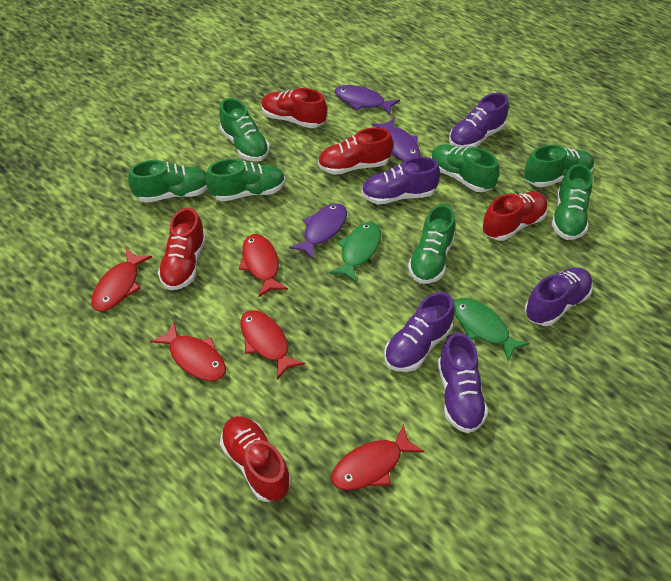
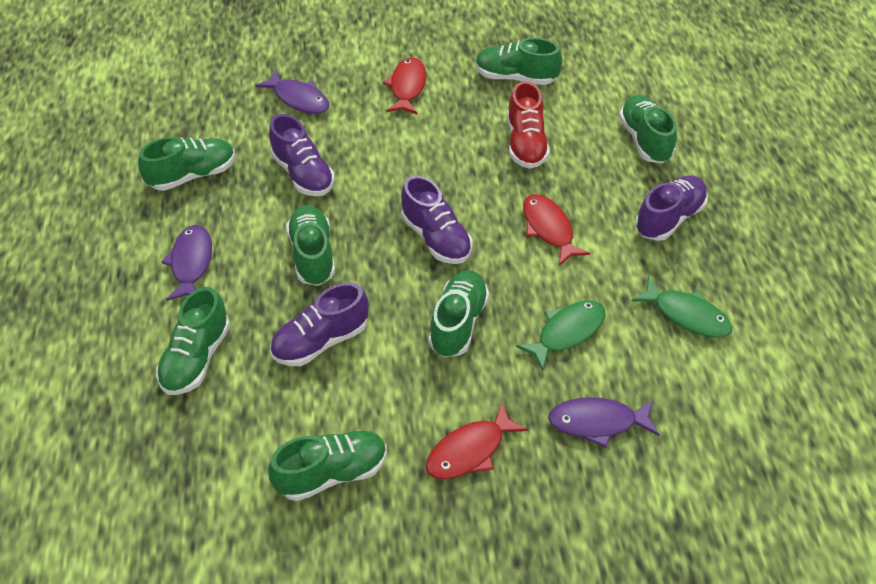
purple shoe: [361,157,440,205] [384,292,455,372] [438,332,488,433] [449,93,509,148] [525,267,593,326] = 5 -> [269,114,335,197] [270,283,369,366] [401,175,472,264] [635,176,708,241] = 4
red fish: [91,249,152,311] [150,322,226,381] [239,234,288,297] [240,310,305,380] [331,424,424,490] = 5 -> [383,57,426,115] [426,403,528,479] [523,194,590,266] = 3
red shoe: [158,208,206,290] [220,416,291,502] [261,88,327,128] [318,127,393,175] [482,192,548,241] = 5 -> [507,81,550,169] = 1

